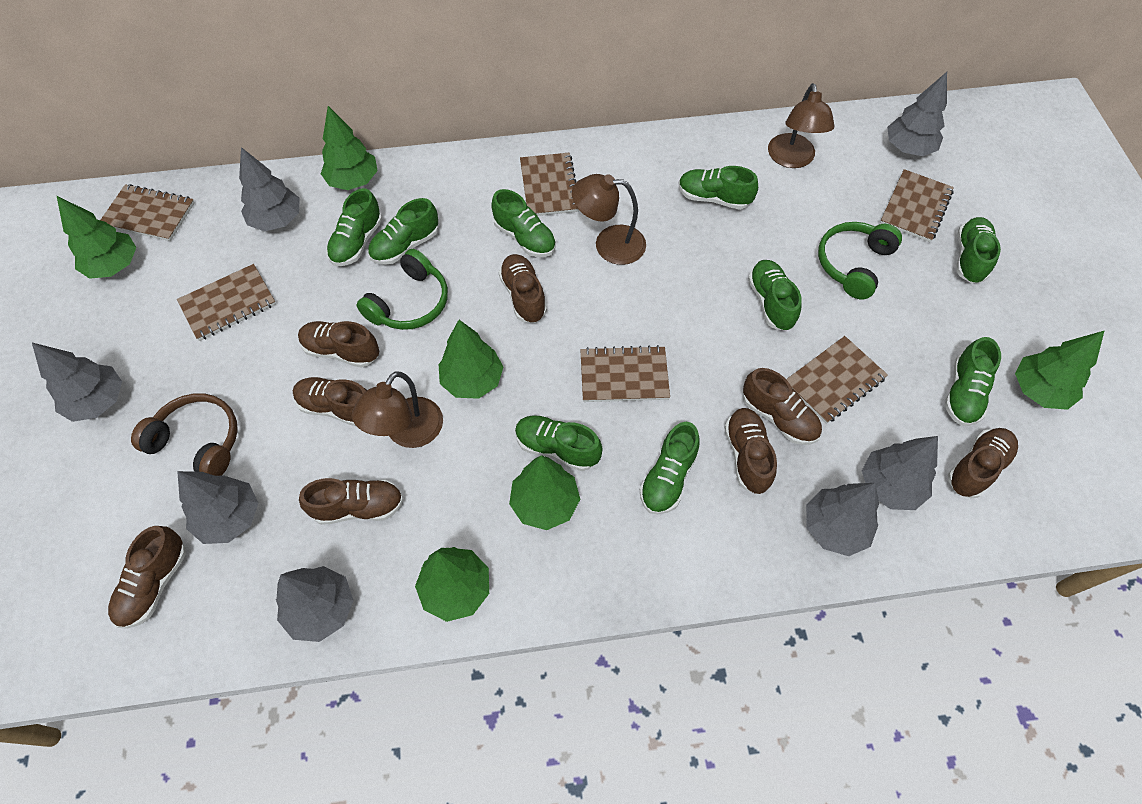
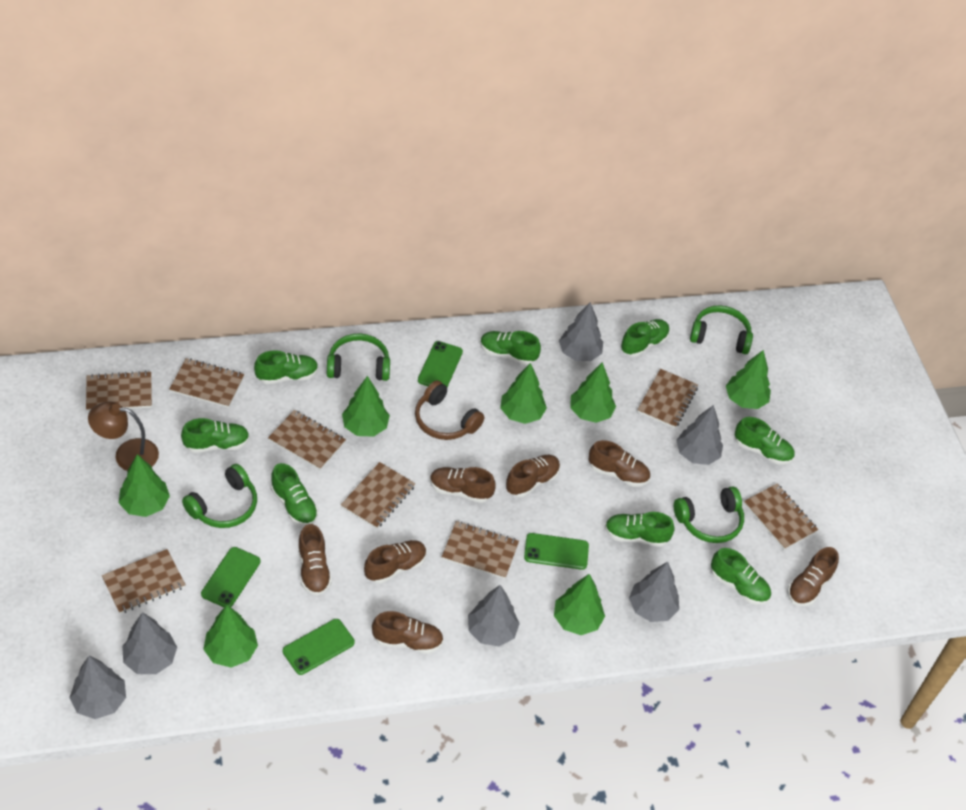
brown lamp: [352,371,443,448] [572,174,646,265] [768,83,834,168] = 3 -> [88,402,159,471] = 1
brown notebook: [101,184,195,241] [177,264,276,341] [520,153,579,216] [580,345,670,402] [786,336,888,424] [880,169,954,242] = 6 -> [86,371,152,411] [102,549,186,614] [169,358,245,408] [268,410,346,470] [341,462,415,529] [442,521,519,579] [637,369,698,428] [744,484,818,550] = 8
brown shoe: [108,526,186,629] [293,377,367,426] [298,321,379,368] [299,478,403,525] [499,254,547,323] [724,408,777,494] [743,368,822,445] [948,428,1018,498] = 8 -> [298,524,332,596] [364,540,427,584] [372,611,444,654] [430,467,496,503] [506,455,560,497] [588,440,650,487] [787,547,839,606] = 7
green headphones: [357,249,448,330] [818,222,902,299] = 2 -> [182,464,257,528] [327,334,390,381] [674,487,744,543] [690,305,753,354] = 4
green phone: none = 0 -> [201,547,260,607] [283,619,355,675] [418,341,463,387] [524,533,589,570] = 4
green shoe: [326,188,382,266] [368,198,438,265] [491,189,556,257] [515,415,603,471] [640,422,700,514] [679,166,758,210] [748,260,802,331] [945,337,1001,426] [956,217,1001,283] = 9 -> [181,418,250,453] [254,350,318,384] [271,463,318,526] [480,331,541,365] [605,512,675,547] [621,319,670,357] [711,548,771,605] [735,417,795,465] = 8
green tree: [57,196,137,279] [321,106,378,190] [415,547,489,622] [439,320,503,399] [509,455,580,530] [1015,330,1105,410] = 6 -> [119,454,170,517] [203,605,258,668] [342,376,390,437] [500,363,547,424] [554,574,605,635] [570,362,616,423] [726,350,771,409] = 7
grey tree: [32,343,122,422] [177,471,258,544] [239,147,300,231] [276,566,354,642] [806,483,879,556] [862,436,938,510] [887,72,947,156] = 7 -> [69,656,126,719] [122,612,177,674] [468,585,520,646] [559,302,603,361] [629,562,679,622] [676,405,723,465] = 6

